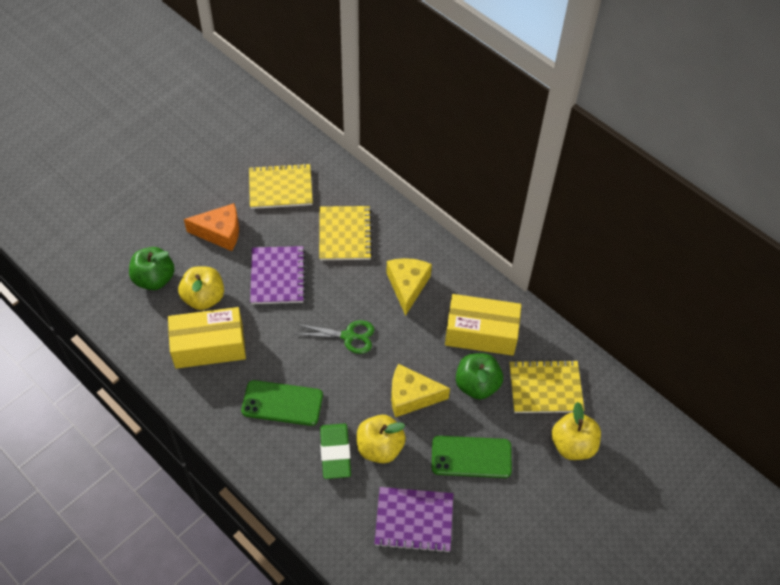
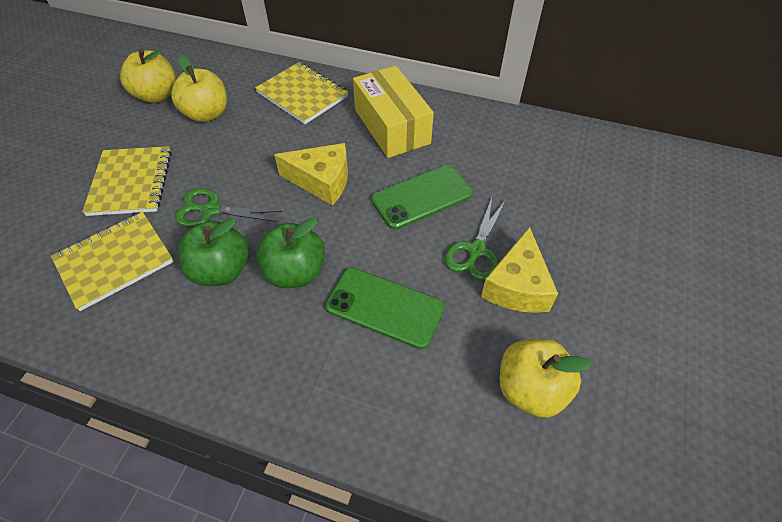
green eraser: [320,423,351,479] = 1 -> none = 0
green scissors: [296,320,375,354] = 1 -> [175,188,282,227] [445,198,506,281] = 2
orange cheese: [184,203,239,251] = 1 -> none = 0
purple notebook: [250,246,306,304] [374,487,453,553] = 2 -> none = 0
yellow box: [168,307,246,369] [445,294,521,356] = 2 -> [353,66,434,158] = 1

